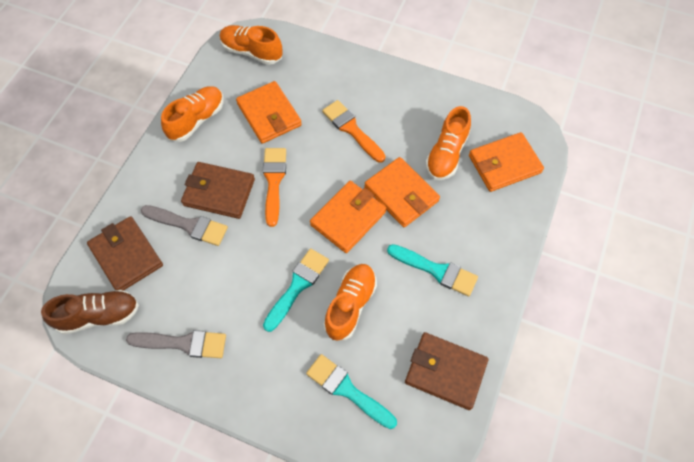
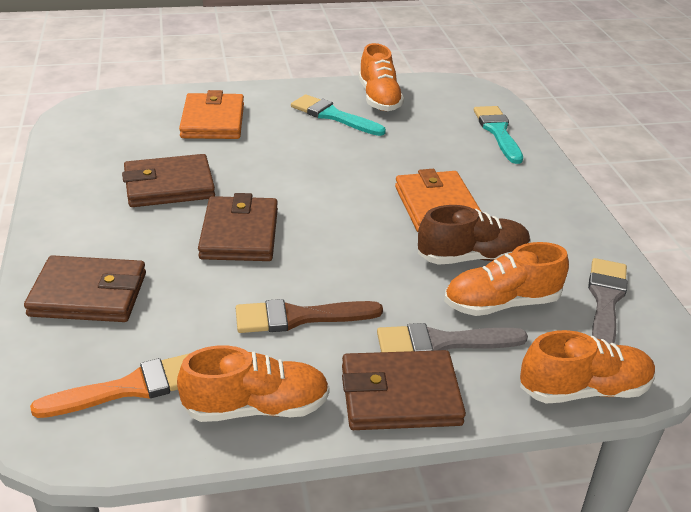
brown brush: none = 0 -> [236,299,383,333] = 1
brown wallet: [87,216,163,291] [181,162,255,219] [405,332,488,410] = 3 -> [24,255,146,322] [122,154,215,207] [198,193,278,261] [342,350,466,430] = 4
orange brush: [263,148,286,227] [322,100,385,163] = 2 -> [30,353,190,418] = 1
orange wallet: [236,81,302,144] [310,181,386,253] [364,157,440,227] [469,132,544,192] = 4 -> [179,90,244,139] [395,169,482,232] = 2
turquoise brush: [263,248,329,332] [306,354,397,429] [387,244,478,296] = 3 -> [291,94,386,136] [474,106,523,164] = 2

